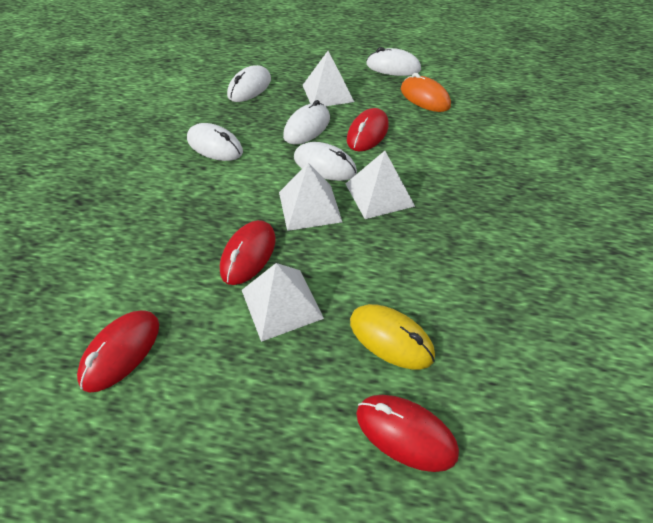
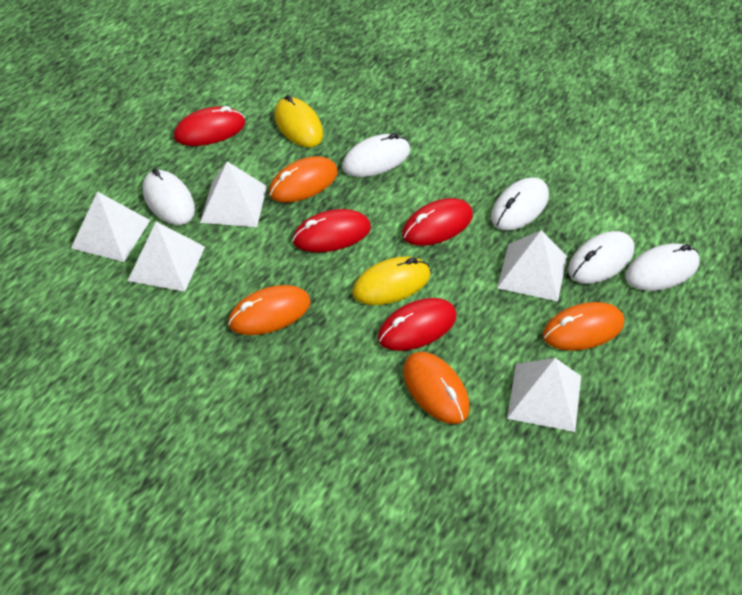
orange mouse: [401,73,451,112] = 1 -> [228,285,311,335] [269,156,338,203] [403,352,469,424] [543,302,624,351] = 4
white pyramid: [242,263,324,342] [279,163,342,231] [303,51,354,106] [345,151,415,219] = 4 -> [71,191,150,262] [128,222,205,292] [200,161,267,227] [497,230,567,301] [507,358,581,432] = 5
yellow mouse: [350,304,435,370] = 1 -> [274,95,323,147] [352,257,430,305] = 2

